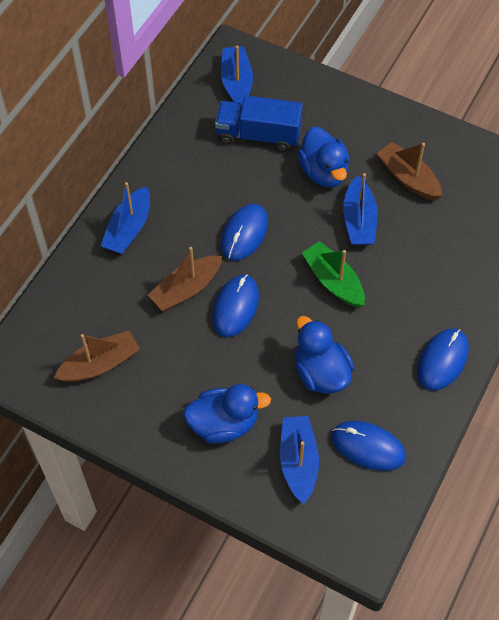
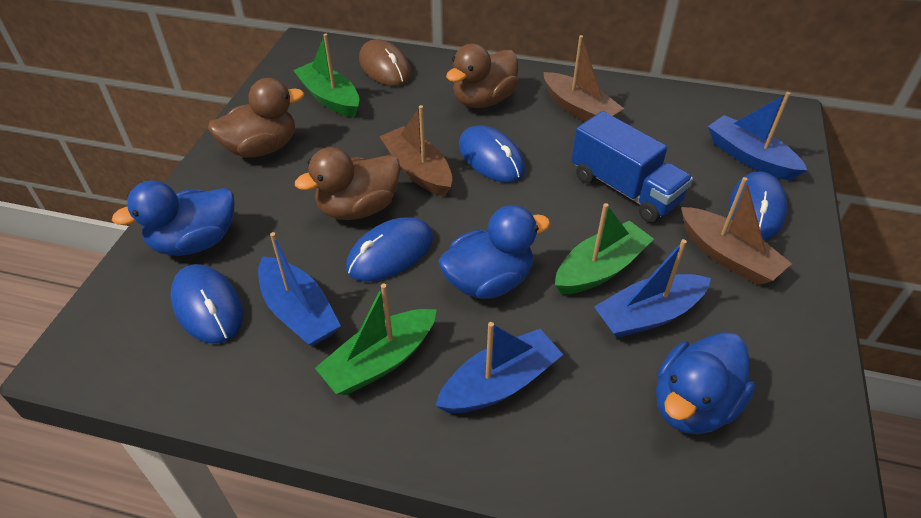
brown duck: none = 0 -> [208,78,304,158] [295,147,401,220] [446,44,519,108] = 3
brown mouse: none = 0 -> [359,39,411,86] = 1
green boat: [302,241,365,308] = 1 -> [293,34,359,117] [315,284,437,395] [555,203,654,294] = 3

